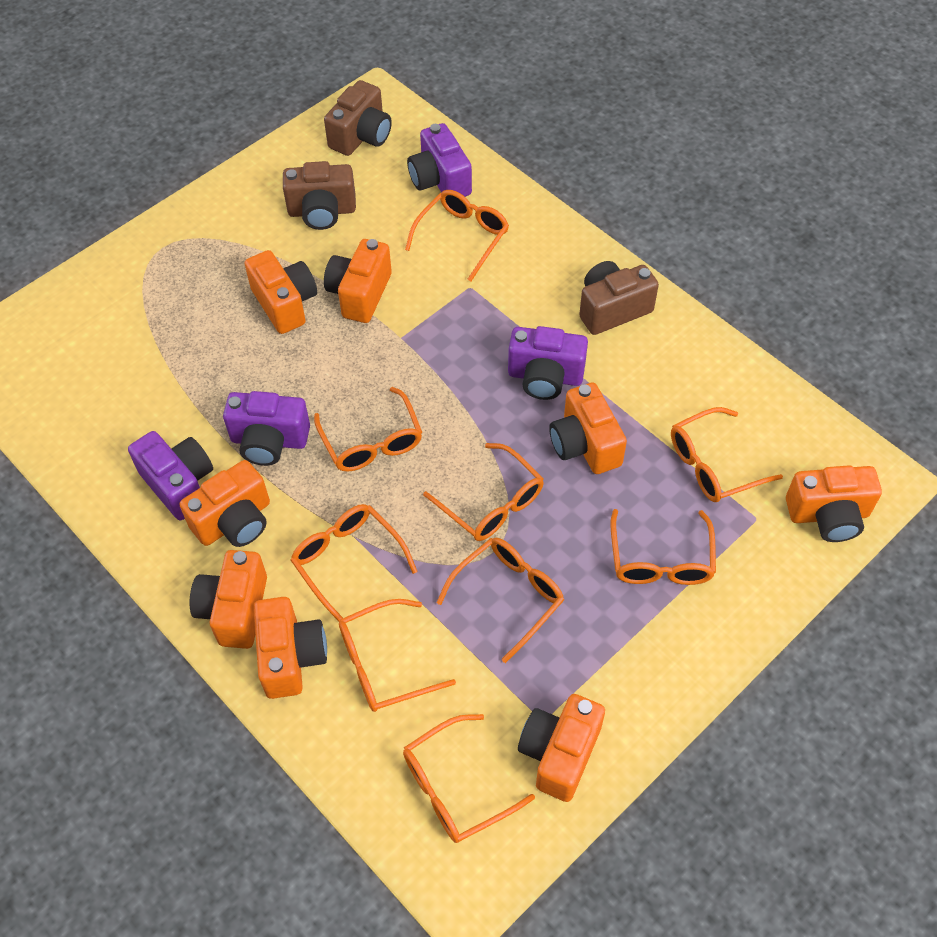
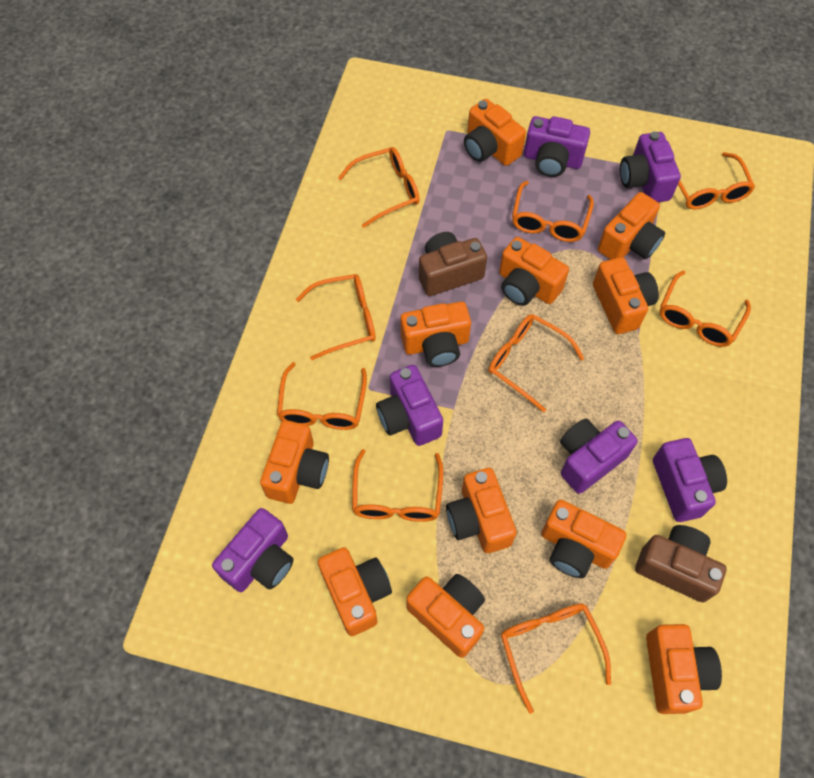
brown camera: [283,161,356,230] [324,80,392,156] [579,261,659,335] = 3 -> [419,232,487,296] [635,525,727,603] = 2
orange camera: [180,460,270,547] [189,550,267,649] [245,250,317,334] [254,597,327,699] [324,239,392,323] [518,694,605,802] [549,382,627,474] [786,465,882,542] = 8 -> [260,420,329,504] [318,547,392,636] [400,302,471,367] [406,574,485,658] [446,468,517,553] [464,99,526,166] [499,237,569,306] [541,500,626,578] [593,257,659,334] [598,192,665,260] [646,624,722,714] = 11
purple camera: [128,431,213,520] [223,391,310,466] [407,123,472,197] [508,326,588,400] = 4 -> [212,508,294,592] [376,365,443,446] [524,116,590,177] [560,418,638,494] [620,131,681,202] [653,438,727,522] = 6

